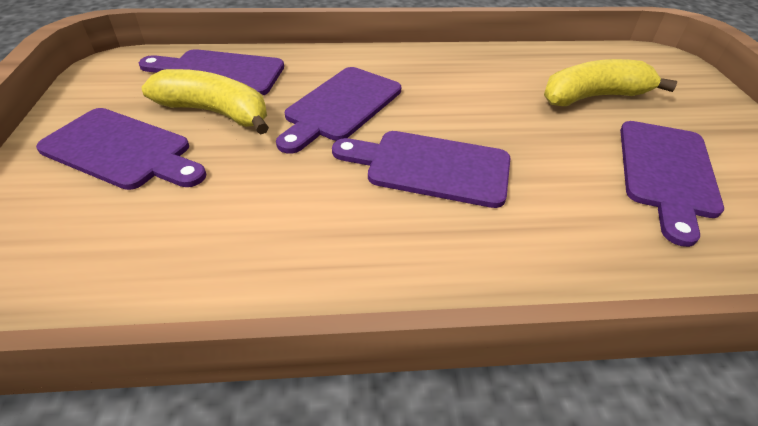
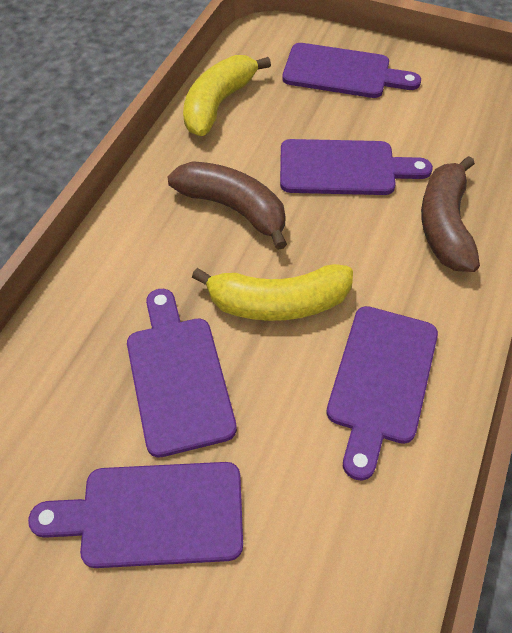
brown banana: none = 0 -> [167,161,287,250] [421,156,480,272] = 2

